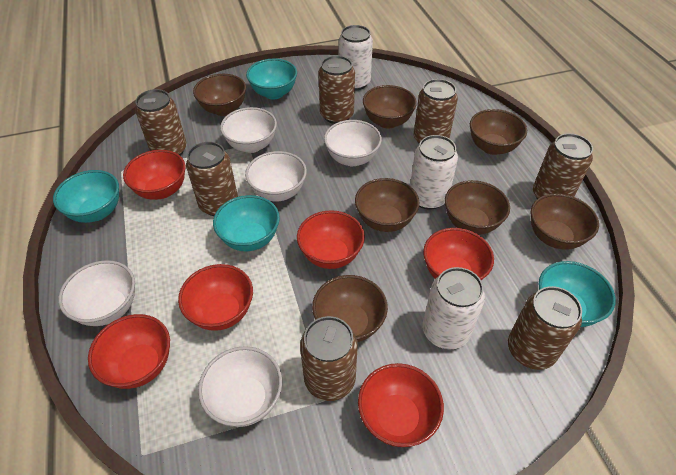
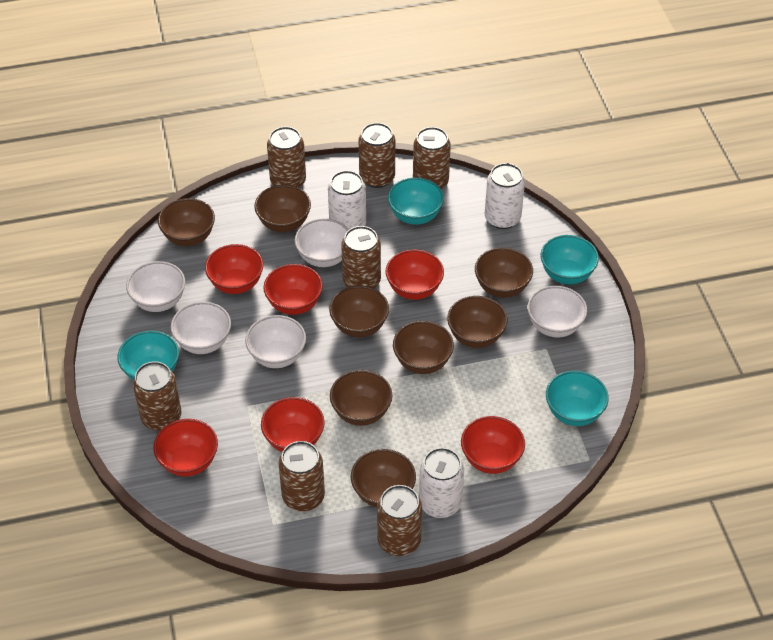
brown bowl: [193,74,246,116] [312,275,388,342] [355,178,419,232] [363,85,417,129] [445,180,510,235] [470,109,527,155] [531,193,599,250] = 7 -> [158,198,215,246] [254,185,311,232] [329,286,389,337] [330,370,392,426] [351,449,416,507] [393,321,454,374] [447,296,507,348] [475,248,533,298] = 8

